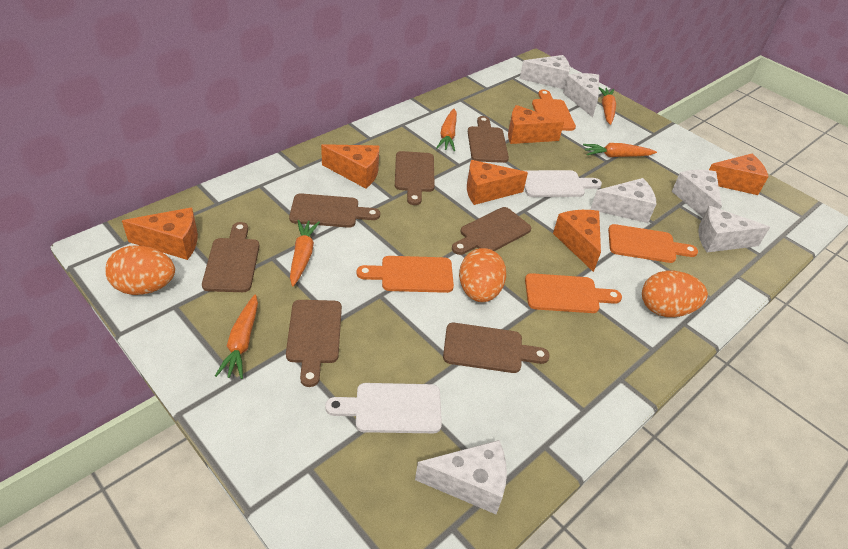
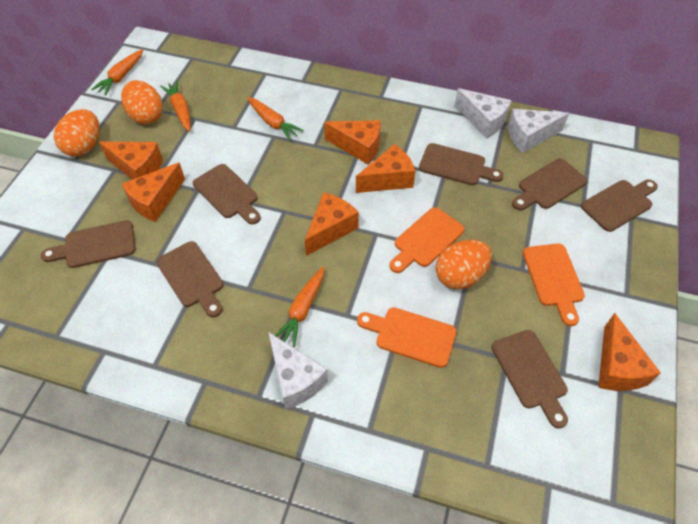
orange carrot: [215,295,258,379] [290,220,320,286] [436,109,457,151] [583,143,657,157] [599,87,616,125] = 5 -> [91,49,143,95] [160,81,191,132] [247,97,304,141] [275,267,324,347] = 4
orange cutting board: [357,256,454,293] [525,273,622,313] [532,89,576,131] [608,224,698,263] = 4 -> [357,307,457,368] [389,207,465,273] [523,244,585,326] = 3
white cheese: [415,440,507,514] [520,55,570,89] [563,73,599,117] [590,178,656,223] [672,170,722,217] [699,206,770,252] = 6 -> [268,332,328,409] [455,88,511,139] [508,109,569,153] = 3
white cutting board: [325,383,442,433] [524,170,602,197] = 2 -> none = 0

